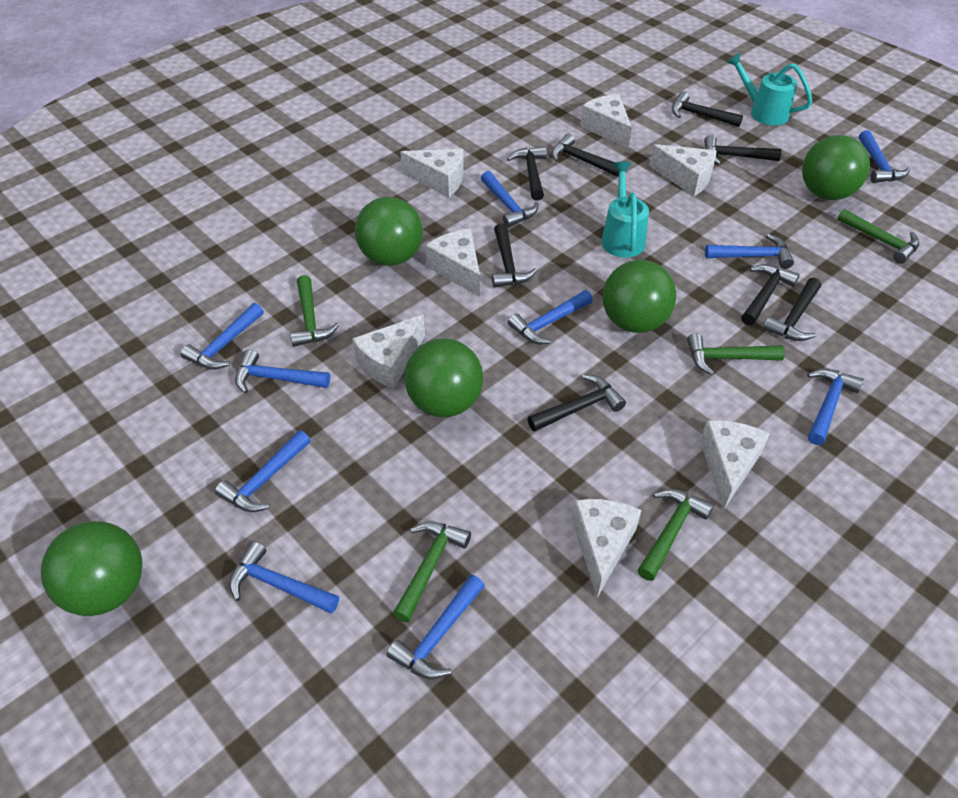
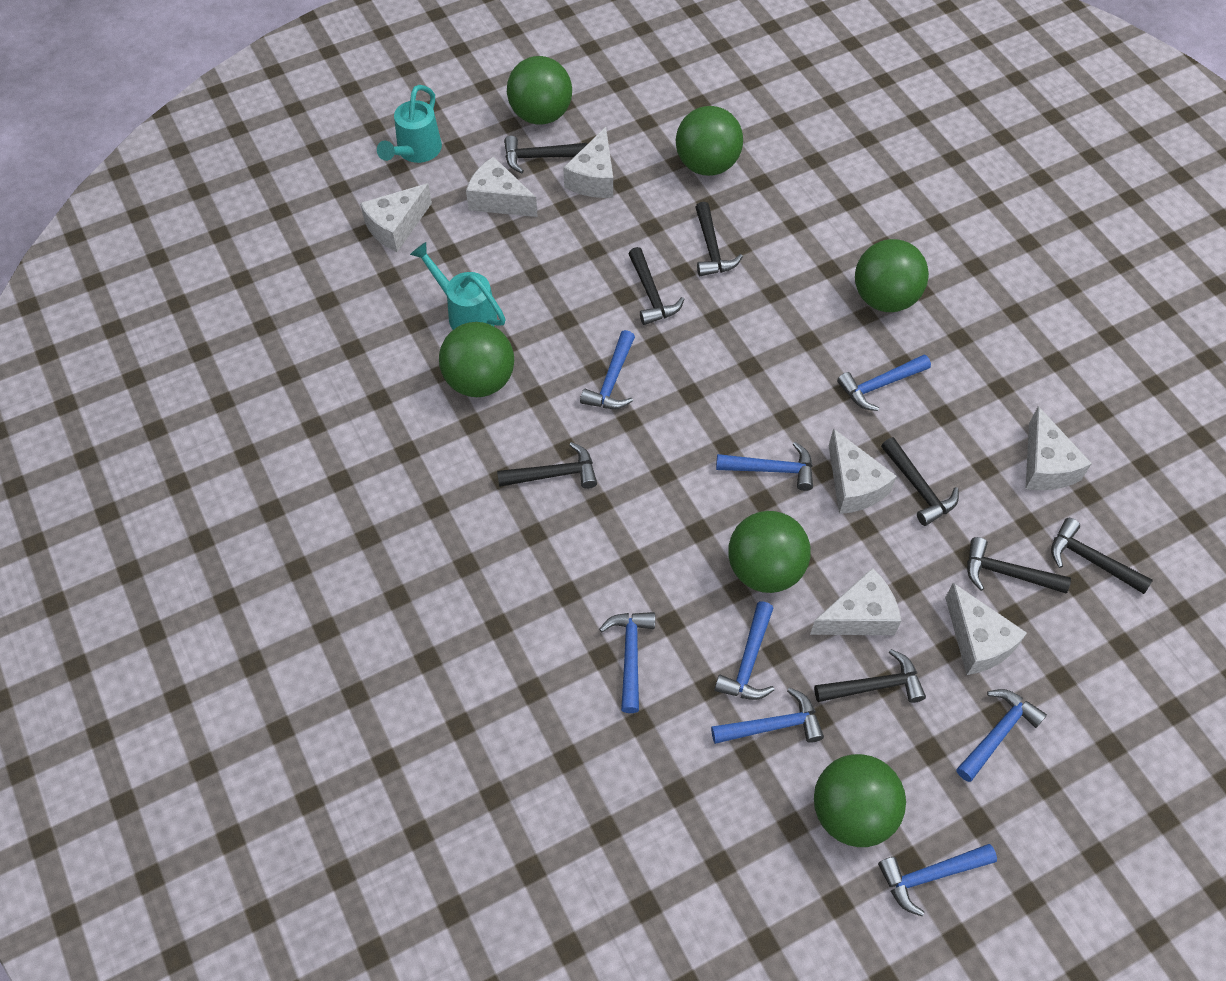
blue hammer: [180,303,264,370] [215,430,311,512] [229,541,339,614] [235,349,330,394] [387,575,485,679] [481,171,539,227] [508,290,593,344] [705,234,794,269] [807,369,864,445] [859,130,910,183] = 10 -> [580,330,635,409] [599,612,655,713] [711,688,824,744] [714,602,775,700] [716,442,813,491] [837,355,931,411] [878,844,997,917] [956,689,1047,782] = 8
green ball: [41,521,143,616] [355,197,423,266] [405,338,483,417] [603,260,676,333] [802,135,870,200] = 5 -> [439,322,514,397] [507,56,572,125] [676,106,743,176] [728,511,811,593] [814,754,906,847] [855,239,929,312] = 6
green hammer: [290,275,339,347] [393,521,471,622] [637,489,714,581] [687,333,785,375] [837,209,919,264] = 5 -> none = 0

